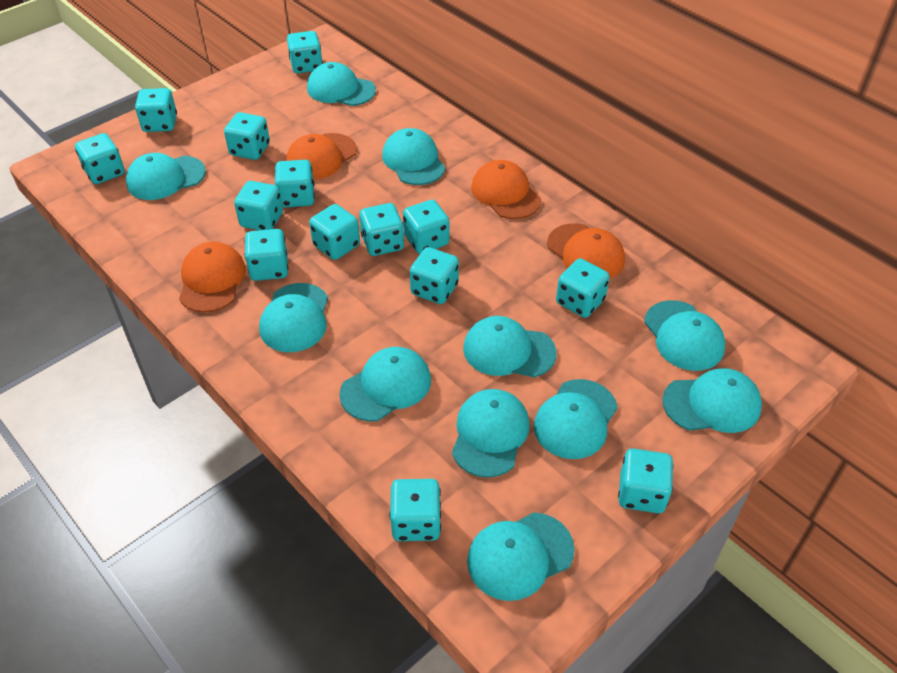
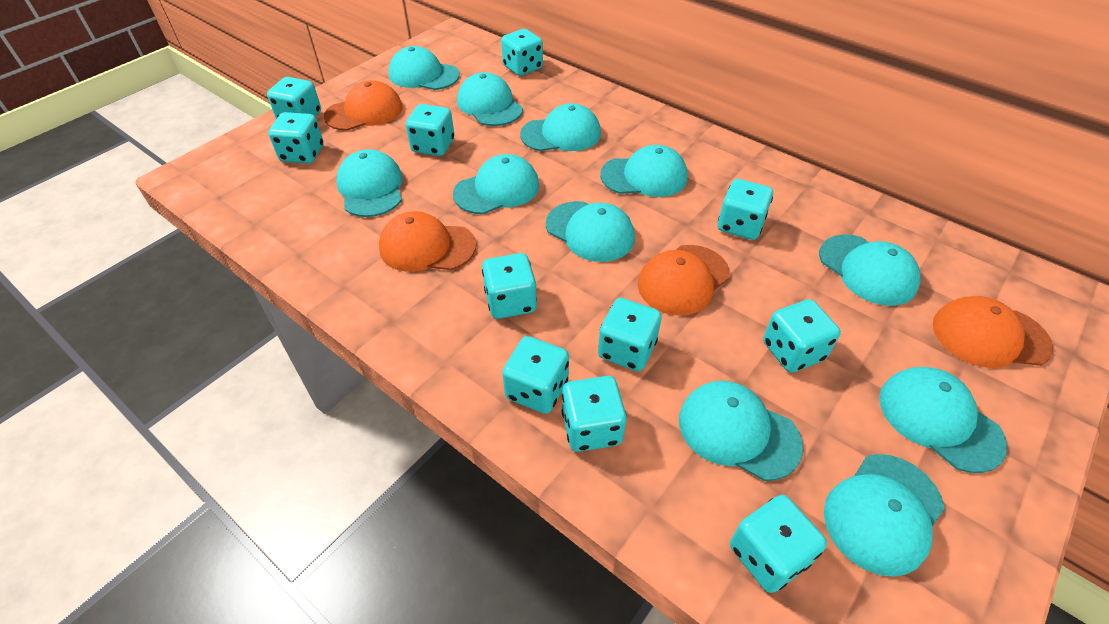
turquoise dice: [75,133,125,184] [135,88,177,132] [224,112,270,160] [234,181,283,230] [244,229,288,281] [275,160,315,208] [287,31,323,73] [309,204,360,260] [360,203,404,256] [390,479,441,541] [403,200,449,254] [410,247,459,304] [556,258,610,318] [618,448,673,513] = 14 -> [267,77,321,119] [268,112,324,164] [406,104,454,156] [482,253,537,319] [501,29,543,76] [502,336,569,414] [562,376,627,452] [598,298,662,371] [718,179,773,240] [730,495,827,593] [763,299,841,373] = 11

